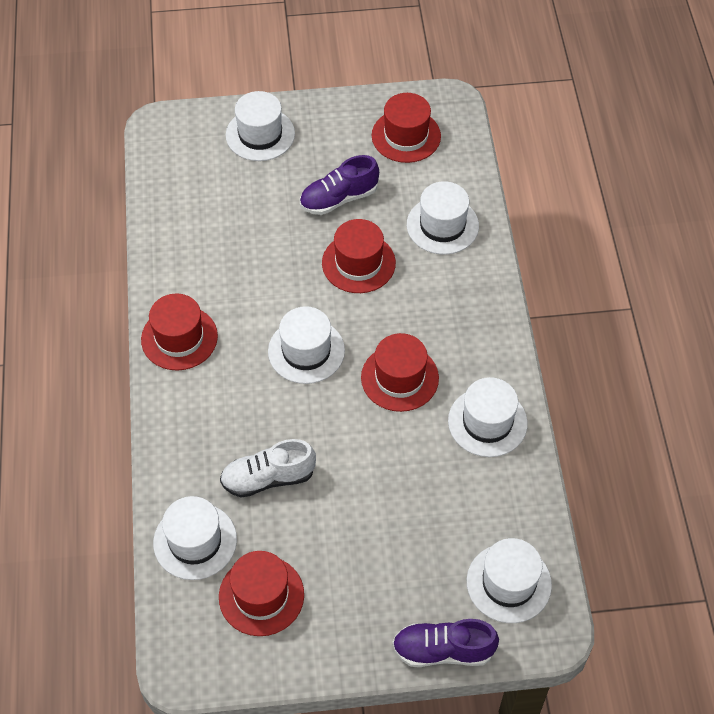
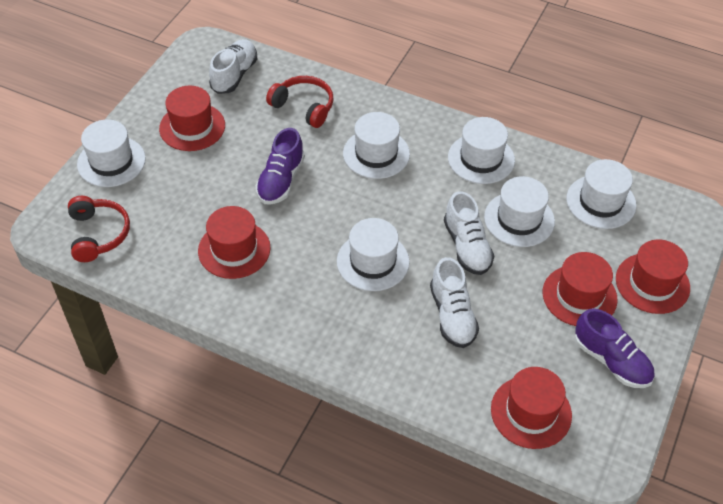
red headphones: none = 0 -> [68,196,130,262] [266,76,333,128] = 2
white shoe: [220,439,316,497] = 1 -> [209,39,257,94] [430,257,479,348] [444,191,494,275] = 3

